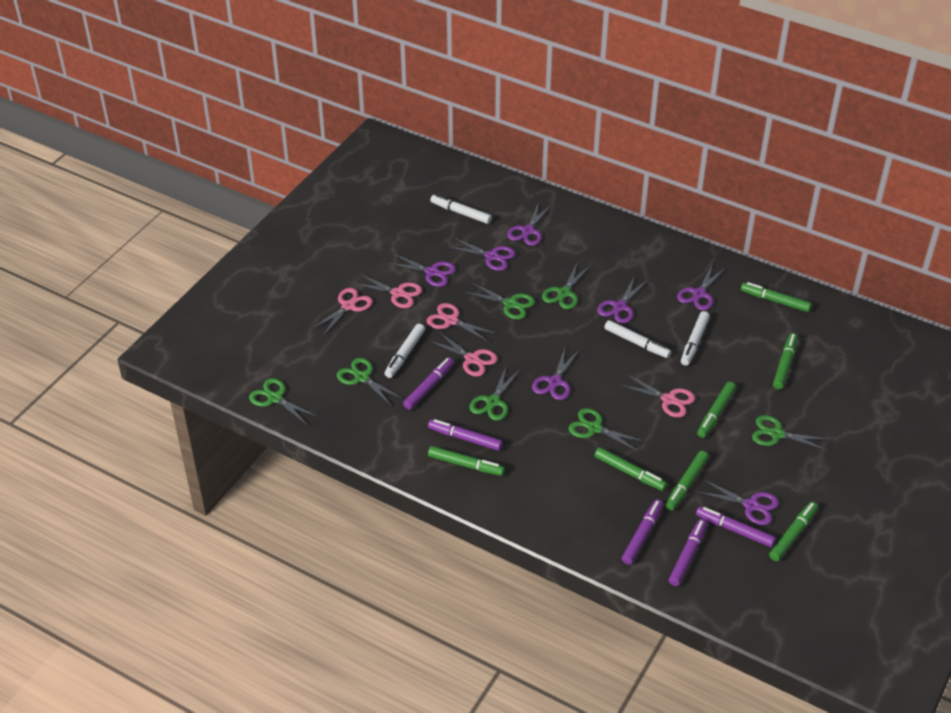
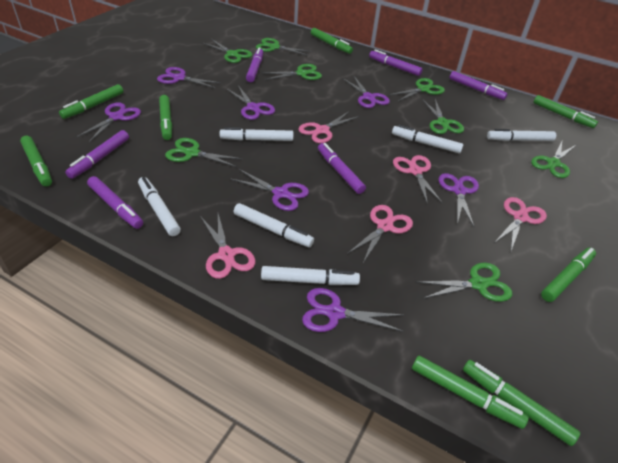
green marker: [428,446,505,476] [595,447,667,491] [665,451,709,511] [697,382,736,438] [741,282,812,312] [769,502,818,561] [773,333,798,389] = 7 -> [20,136,52,187] [59,84,123,119] [159,95,172,140] [311,28,353,54] [412,355,529,429] [463,360,580,446] [533,95,598,128] [541,248,596,302] = 8
green scissors: [249,378,318,425] [337,358,403,405] [465,283,535,320] [469,367,520,421] [542,263,590,309] [569,408,645,452] [752,415,830,451] = 7 -> [165,138,243,167] [203,39,252,63] [256,38,312,55] [261,64,322,80] [389,78,445,102] [417,263,512,302] [423,99,464,134] [531,141,576,178] = 8
purple marker: [403,357,454,410] [428,419,503,451] [622,499,663,564] [669,519,707,586] [696,506,776,547] = 5 -> [65,130,129,179] [87,176,143,229] [246,47,263,82] [318,143,366,194] [369,49,423,76] [449,71,508,100] = 6
white marker: [384,324,425,378] [430,194,492,224] [604,320,671,358] [681,311,710,366] = 4 -> [138,177,181,236] [220,127,294,141] [234,203,314,247] [261,266,360,285] [392,125,463,153] [487,129,556,141] = 6

